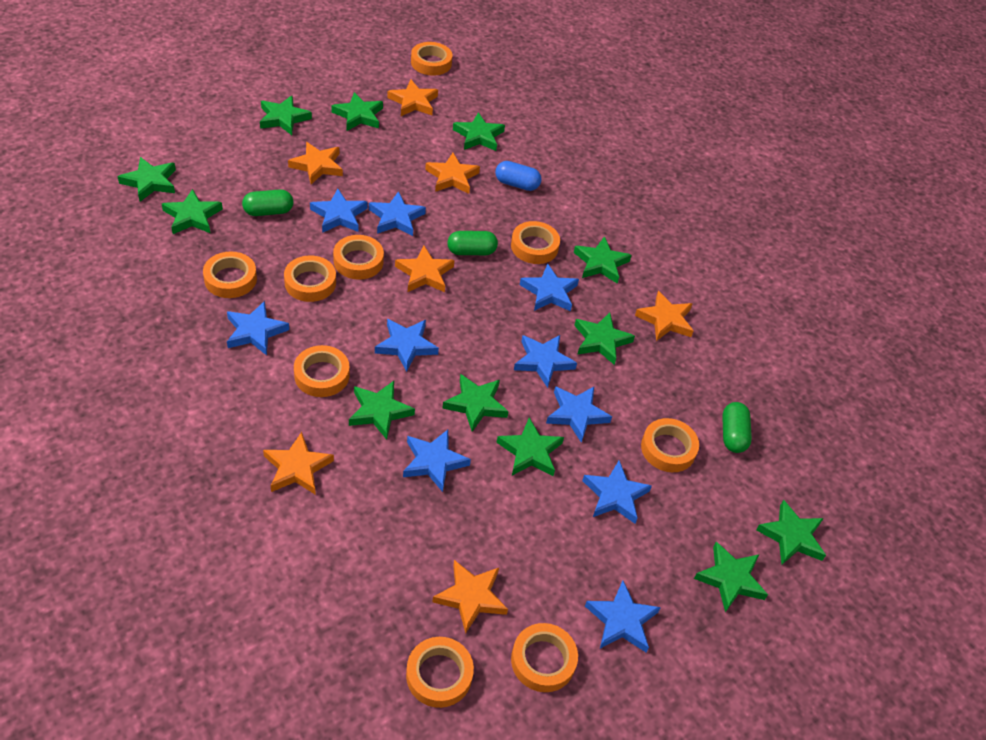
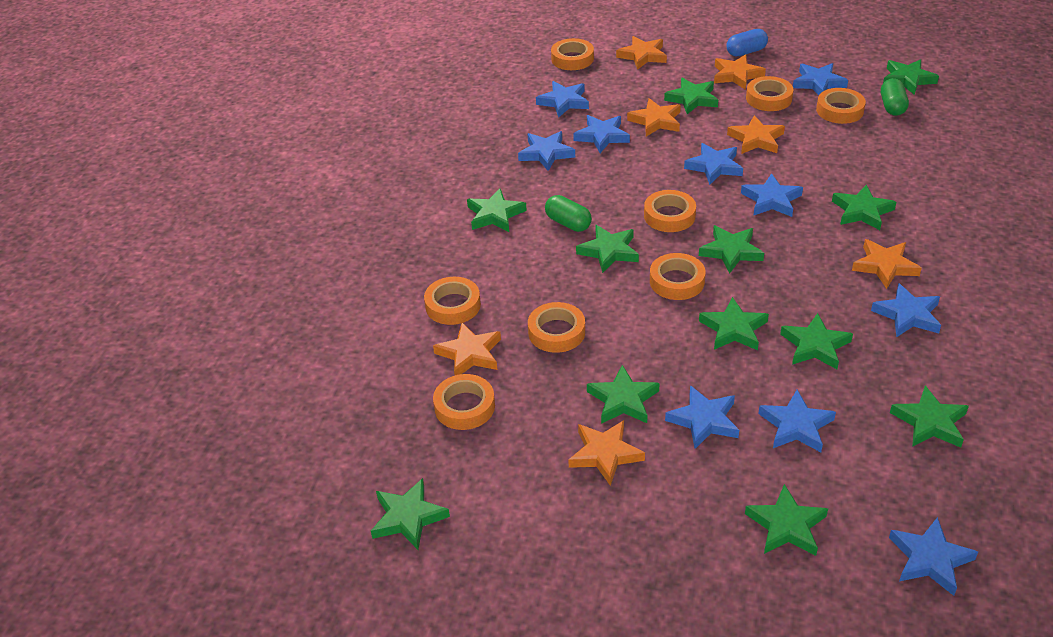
green capsule: [242,189,293,216] [447,231,498,255] [722,402,752,453] = 3 -> [545,195,592,232] [881,78,909,116] = 2
orange tape: [203,252,257,298] [284,255,336,302] [294,345,350,397] [333,235,384,280] [406,637,474,708] [411,42,452,76] [511,221,560,264] [511,623,578,692] [641,418,699,472] = 9 -> [424,277,481,325] [433,374,495,430] [528,302,585,353] [551,38,594,70] [644,190,696,232] [650,253,706,300] [746,76,793,111] [816,88,866,124] = 8

